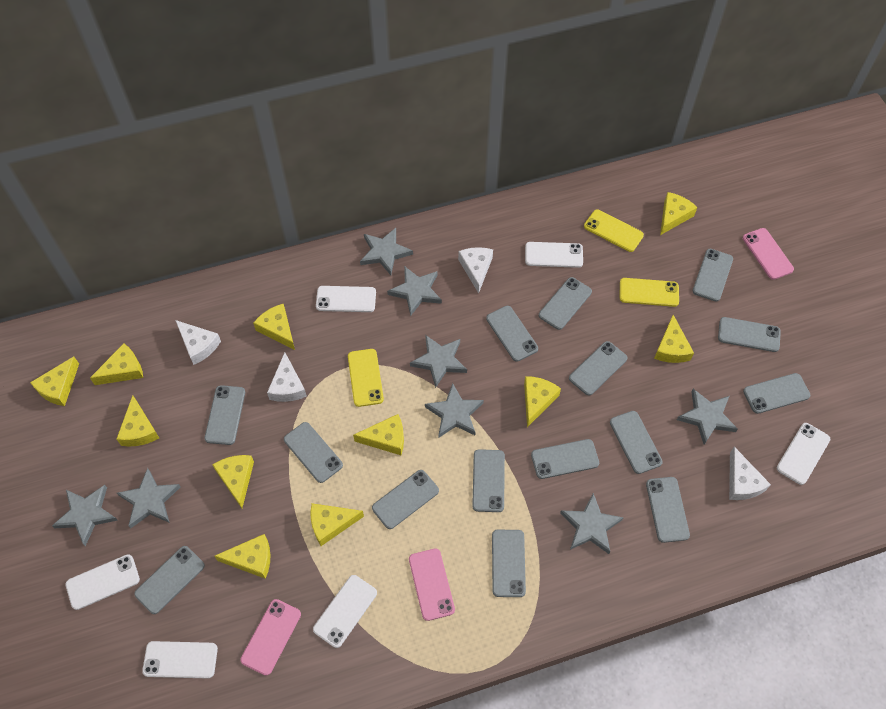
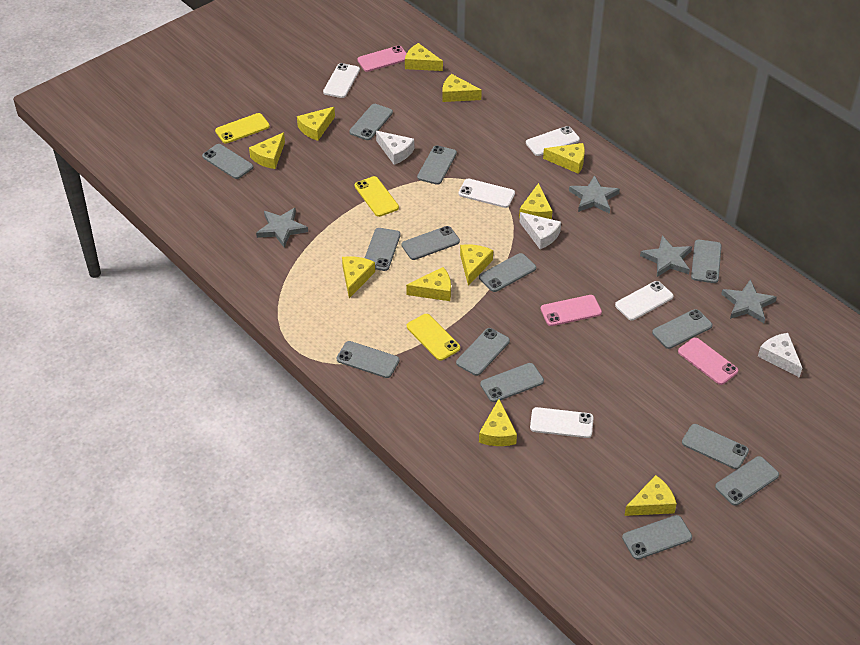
grey phone: [134,546,205,614] [205,385,245,445] [284,422,343,483] [372,470,439,529] [472,449,505,512] [486,306,538,362] [492,530,526,597] [531,439,599,479] [539,277,592,330] [569,341,628,395] [610,411,663,474] [646,477,690,543] [693,249,733,301] [718,317,781,352] [743,373,810,414] = 15 -> [202,144,253,179] [336,341,399,378] [349,104,393,140] [365,228,401,271] [402,226,460,260] [417,145,457,185] [456,328,510,376] [479,253,536,292] [480,363,544,402] [622,515,692,560] [652,309,712,349] [682,424,749,469] [691,240,722,283] [715,456,779,506] = 14
grey star: [52,485,118,546] [117,468,181,528] [360,228,413,275] [387,266,442,316] [410,335,467,388] [425,383,484,437] [560,493,624,554] [677,389,738,445] = 8 -> [256,208,308,248] [569,175,620,214] [640,236,692,277] [721,279,777,323] = 4
white cheese: [175,320,221,365] [267,352,307,402] [458,247,493,293] [729,447,771,500] = 4 -> [376,131,414,165] [520,212,561,249] [758,333,802,378] = 3
white phone: [66,554,140,610] [142,641,218,679] [313,575,377,648] [316,286,376,312] [525,242,583,268] [777,423,830,485] = 6 -> [323,63,360,98] [458,178,515,208] [526,126,580,156] [530,407,594,438] [615,281,673,321] = 5

